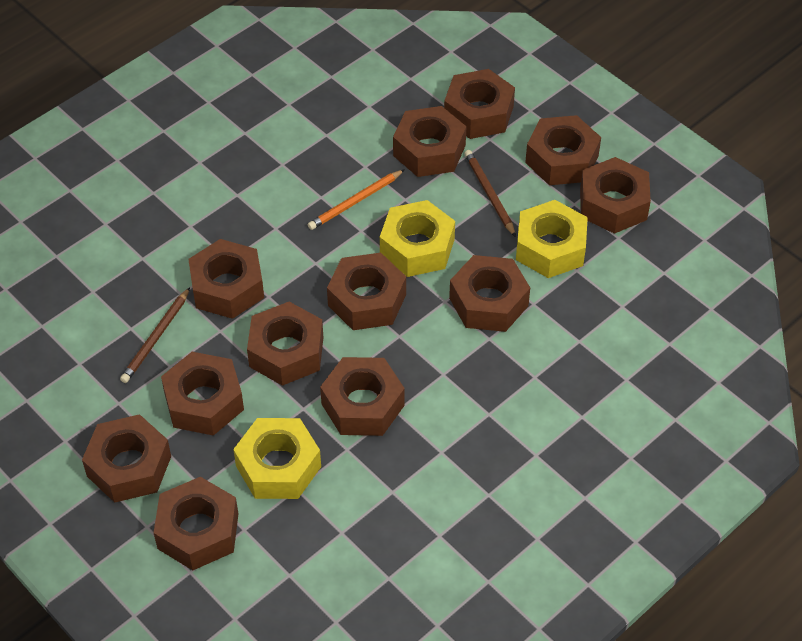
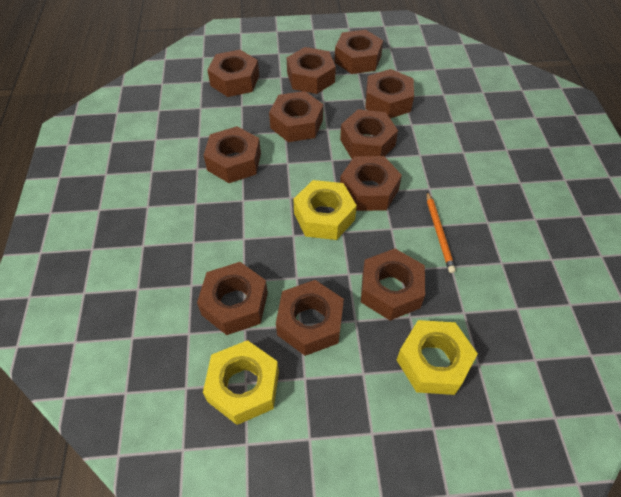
brown nut: [82,414,171,503] [154,477,238,570] [161,352,244,436] [188,239,264,319] [247,302,323,386] [320,357,405,436] [327,253,406,330] [393,106,467,177] [444,69,515,139] [449,255,530,332] [525,115,601,185] [580,157,651,234] = 12 -> [197,262,268,335] [204,126,261,183] [207,50,259,97] [269,91,323,142] [276,280,344,356] [287,47,336,94] [335,30,383,74] [340,109,398,159] [340,156,402,211] [361,249,425,321] [365,69,414,118] = 11
brown pencil: [120,287,190,383] [464,150,516,237] = 2 -> none = 0

